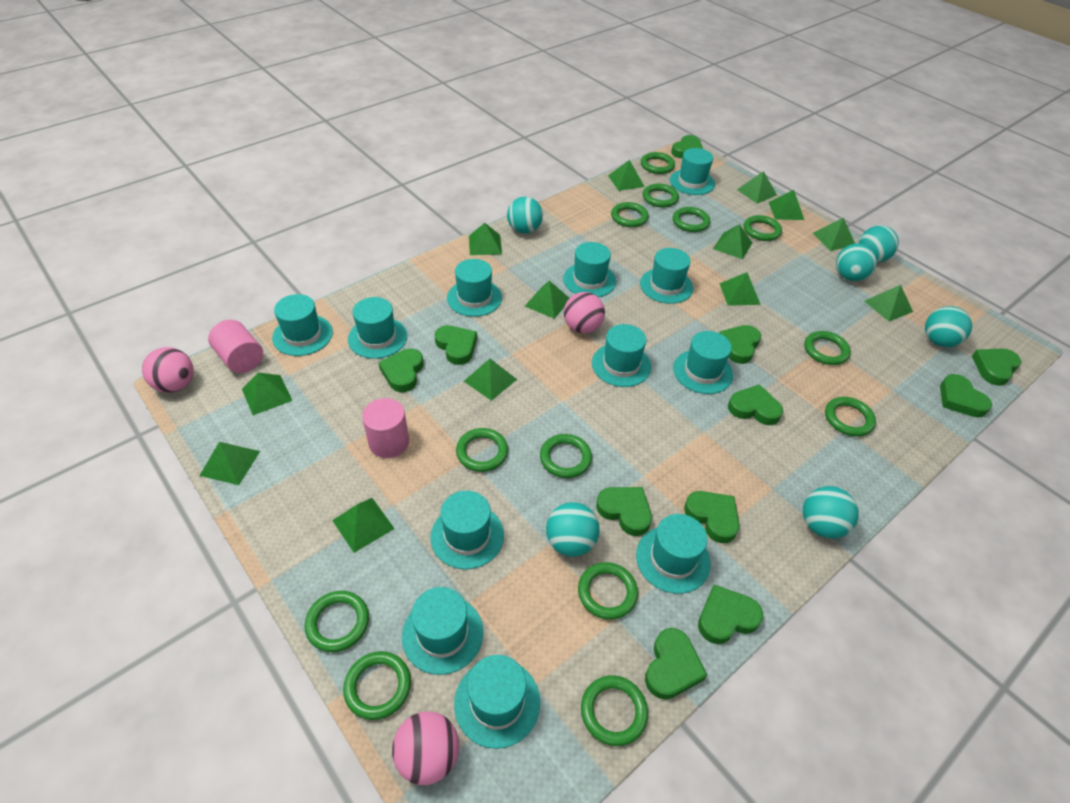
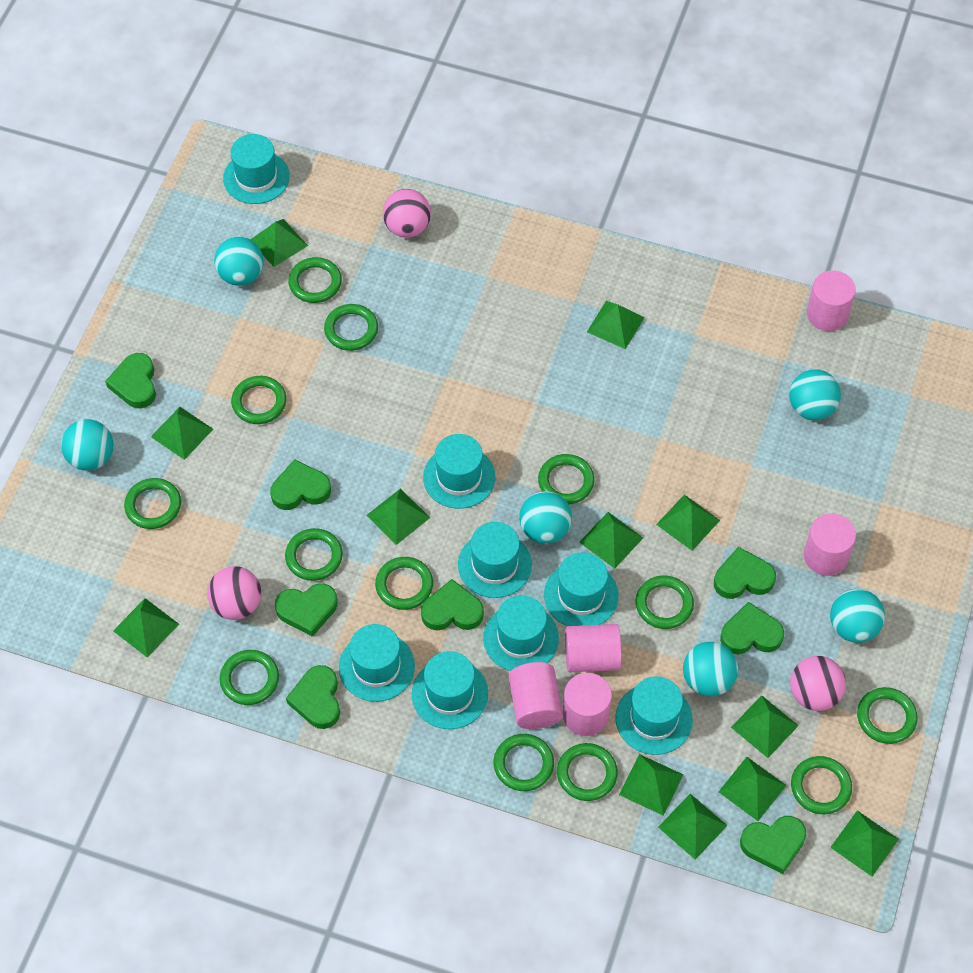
green heart: [378,349,424,392] [435,325,477,365] [596,487,652,536] [645,628,707,700] [671,135,703,158] [684,491,739,543] [698,585,763,644] [719,325,761,364] [728,384,783,425] [940,374,992,418] [972,349,1021,386] = 11 -> [105,353,156,408] [270,459,331,510] [275,583,338,637] [286,665,340,729] [421,579,484,631] [714,547,776,599] [720,602,784,654] [740,816,806,874] = 8
green pyramid: [199,442,260,485] [242,373,292,415] [332,498,395,553] [464,359,517,401] [469,223,502,255] [525,281,569,319] [608,160,645,191] [713,224,752,259] [719,272,761,306] [737,171,777,204] [769,190,804,220] [813,218,855,251] [865,285,913,321] = 13 -> [113,598,179,657] [151,407,213,460] [250,219,308,267] [366,489,430,545] [579,512,643,569] [587,301,645,349] [619,754,684,816] [656,495,720,551] [658,794,728,860] [718,757,786,821] [731,695,799,758] [830,810,899,877] = 12
pink cylinder: [208,320,263,373] [362,398,409,458] = 2 -> [509,662,563,729] [563,673,612,736] [565,624,622,672] [804,513,856,576] [807,270,856,331] = 5
turquoise hat: [272,294,333,356] [348,297,407,359] [402,587,483,675] [431,491,504,569] [447,259,502,317] [454,655,540,749] [563,242,616,297] [592,324,651,387] [636,514,710,594] [640,248,693,304] [670,148,715,195] [673,331,733,394] = 12 -> [223,134,290,204] [339,624,415,702] [412,651,488,729] [423,434,495,509] [458,522,532,598] [483,595,559,671] [544,552,619,626] [616,676,693,755] = 8

